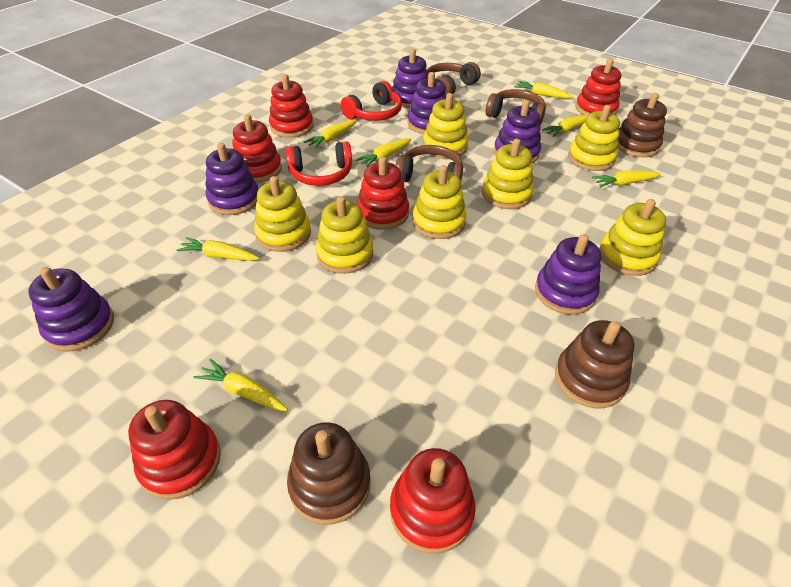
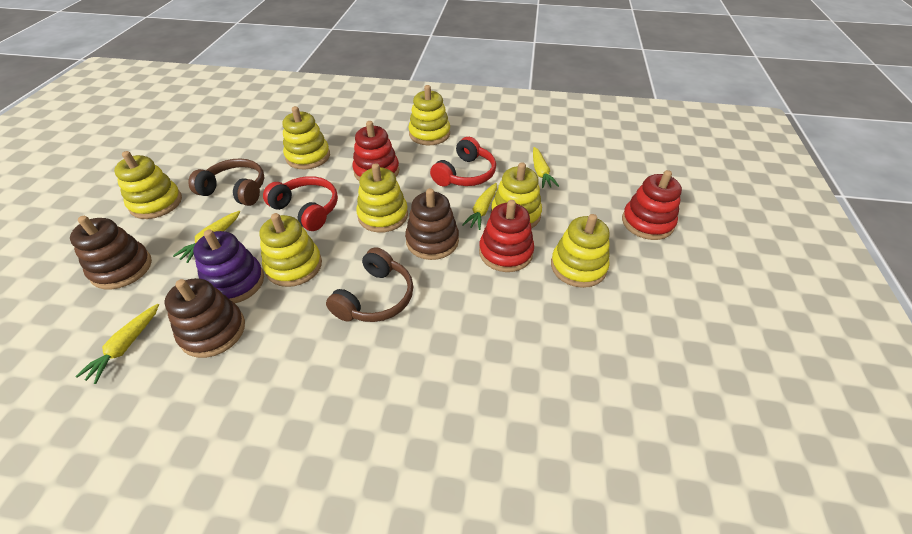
brown headphones: [396,145,463,182] [427,62,481,94] [486,89,546,125] = 3 -> [188,158,264,206] [326,247,413,322] = 2
purple stacking toy: [28,267,114,352] [206,143,258,215] [392,49,428,108] [407,72,447,134] [494,100,541,163] [535,234,601,315] = 6 -> [193,229,264,303] = 1
red stacking toy: [128,400,221,500] [232,114,282,183] [269,74,314,138] [357,157,409,230] [390,448,476,554] [575,59,621,115] = 6 -> [353,121,399,181] [479,200,534,272] [622,170,682,240] = 3
yellow carrot: [176,237,259,261] [193,359,288,411] [304,120,357,149] [355,139,412,168] [515,81,573,99] [542,115,588,137] [592,170,661,188] = 7 -> [75,304,159,384] [173,211,240,263] [462,183,497,230] [533,147,559,188] = 4

